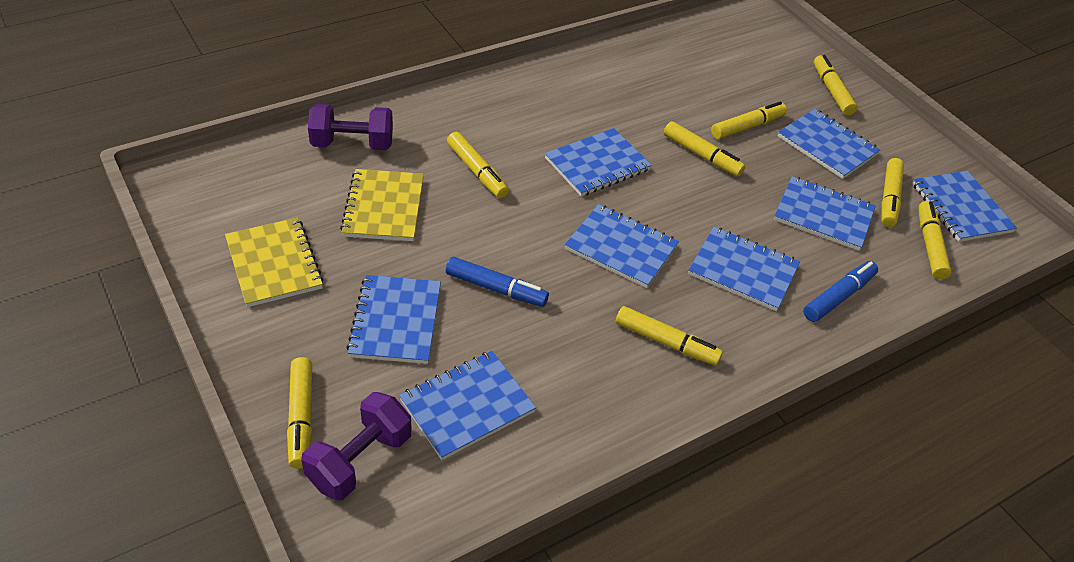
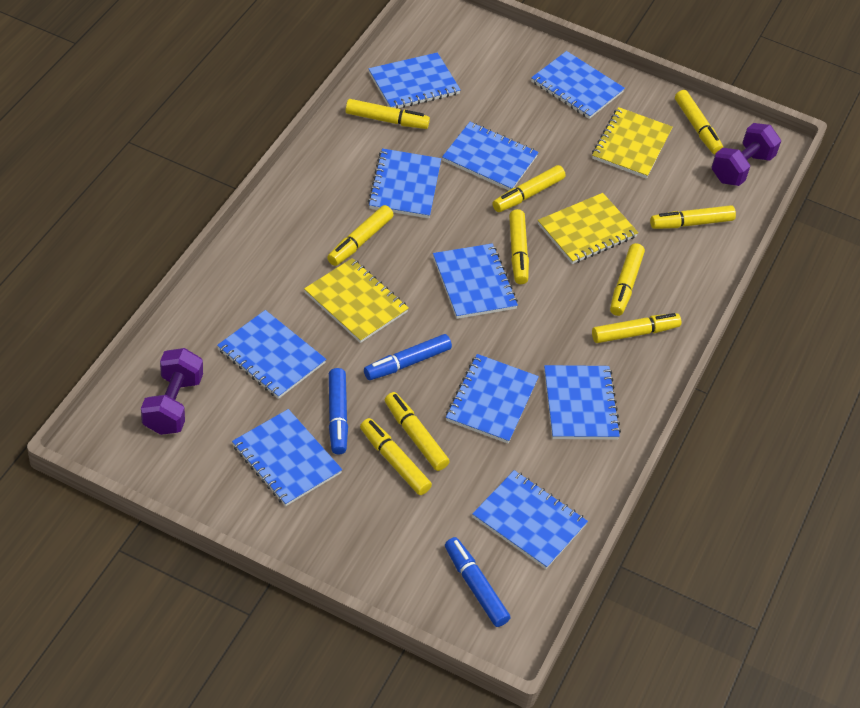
blue marker: [446,257,549,307] [803,261,878,322] = 2 -> [329,368,348,455] [364,334,452,380] [445,537,510,627] = 3
blue notebook: [346,275,441,364] [399,351,536,460] [545,128,652,196] [565,204,679,288] [688,227,800,311] [774,176,876,251] [778,109,880,179] [912,171,1017,242] = 8 -> [217,310,326,399] [232,409,342,506] [368,52,461,109] [368,148,441,218] [433,243,518,319] [442,122,539,190] [446,354,539,443] [472,470,588,569] [531,51,625,119] [544,365,621,440] = 10
yellow marker: [287,357,312,469] [447,132,509,198] [616,306,723,366] [664,121,745,177] [711,101,787,139] [814,55,858,115] [881,158,904,227] [918,201,952,279] = 8 -> [327,205,393,266] [345,99,430,129] [360,418,432,495] [385,392,449,471] [493,165,565,212] [509,209,529,284] [592,313,681,343] [610,243,645,316] [650,205,736,229] [675,90,723,154] = 10
yellow notebook: [225,217,324,307] [340,169,424,241] = 2 -> [304,258,409,343] [538,193,638,264] [592,107,672,179] = 3

